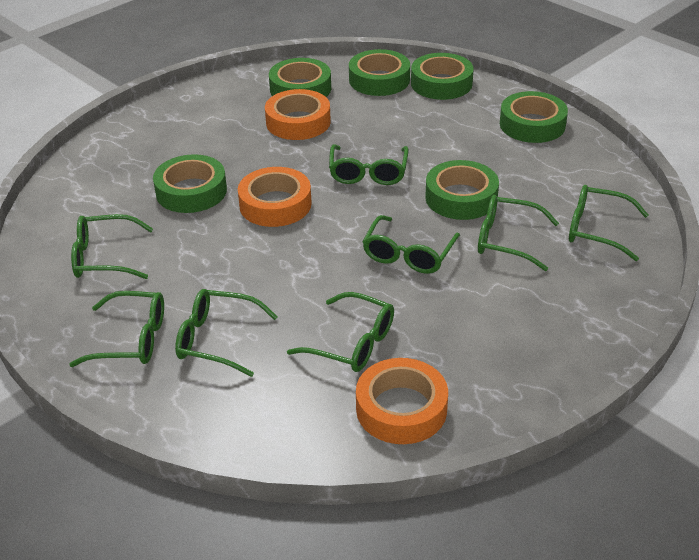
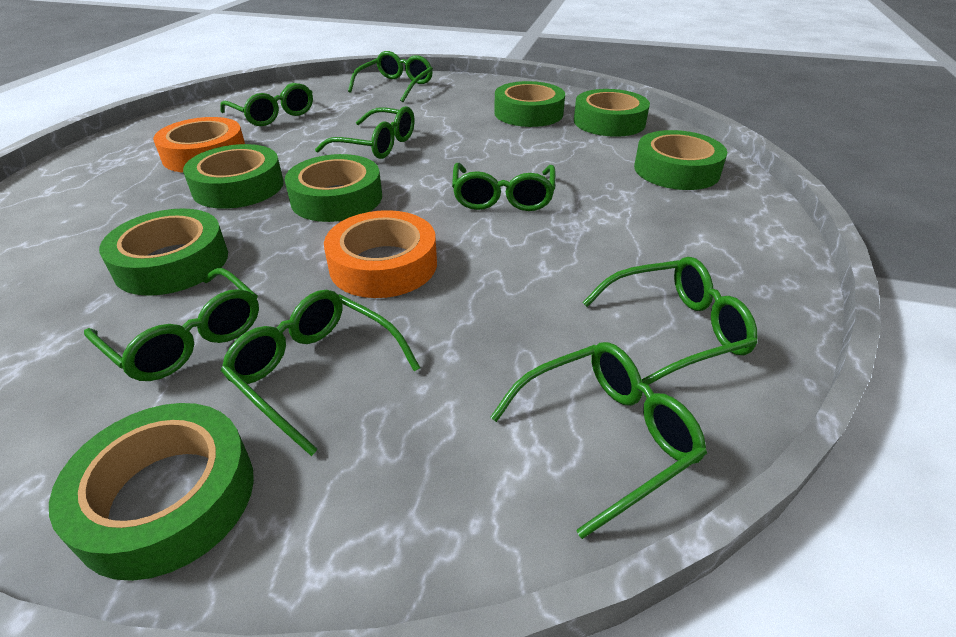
green tape: [153,154,227,213] [269,58,331,97] [349,49,410,96] [411,53,474,100] [425,160,499,220] [500,91,568,143] = 6 -> [49,403,254,581] [99,208,228,296] [183,144,284,209] [285,154,382,222] [494,81,565,127] [574,89,650,137] [634,130,727,190] = 7
orange tape: [238,167,312,227] [265,89,331,140] [356,358,448,444] = 3 -> [153,117,245,173] [324,210,437,298] = 2

